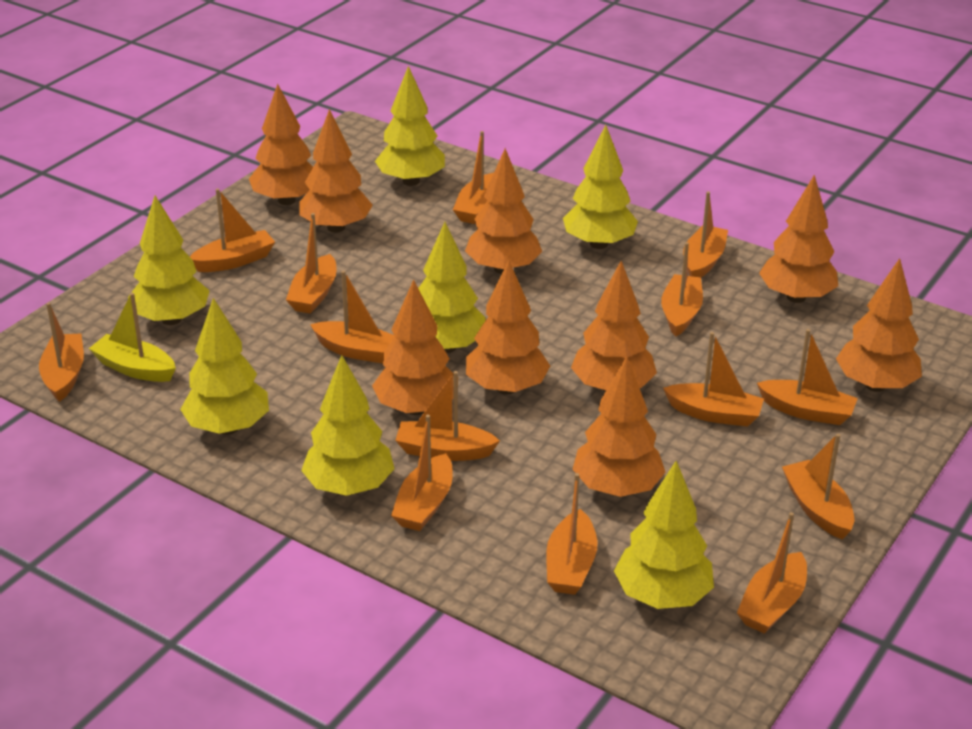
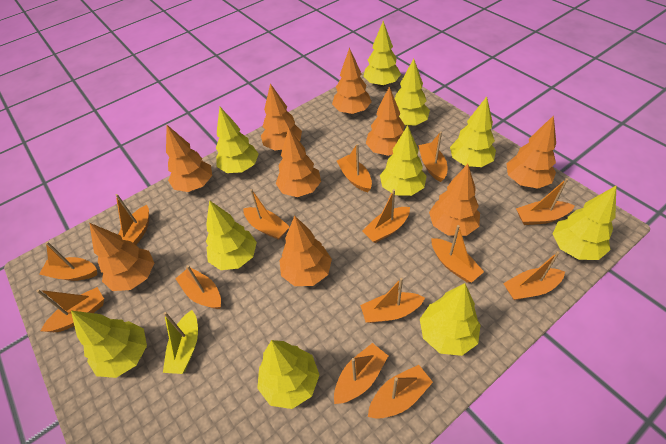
yellow tree: [128,196,210,325] [180,298,269,435] [301,355,395,496] [375,66,445,186] [418,222,486,353] [563,125,638,249] [614,461,714,609] = 7 -> [71,311,147,378] [206,200,257,270] [216,107,259,173] [257,340,319,409] [363,21,401,87] [380,125,427,196] [395,59,430,126] [420,283,481,356] [450,97,496,167] [553,186,616,260] = 10

